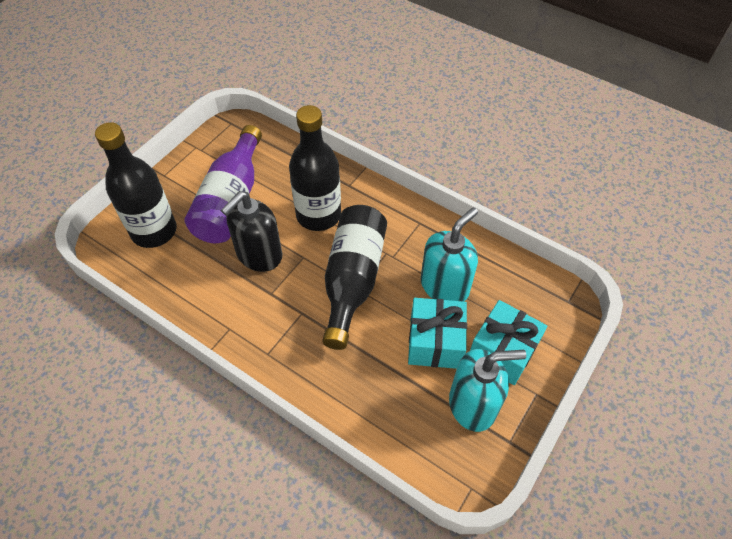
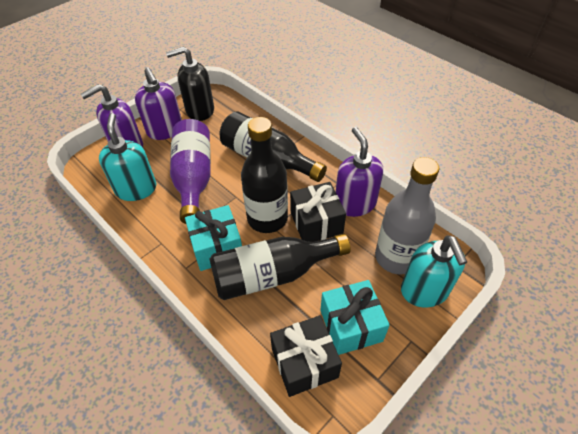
black gift: none = 0 -> [270,315,342,397] [290,182,346,242] = 2
grey bottle: none = 0 -> [375,157,439,274] = 1
purple soap dispenser: none = 0 -> [81,84,143,148] [135,68,182,140] [336,127,383,217] = 3

